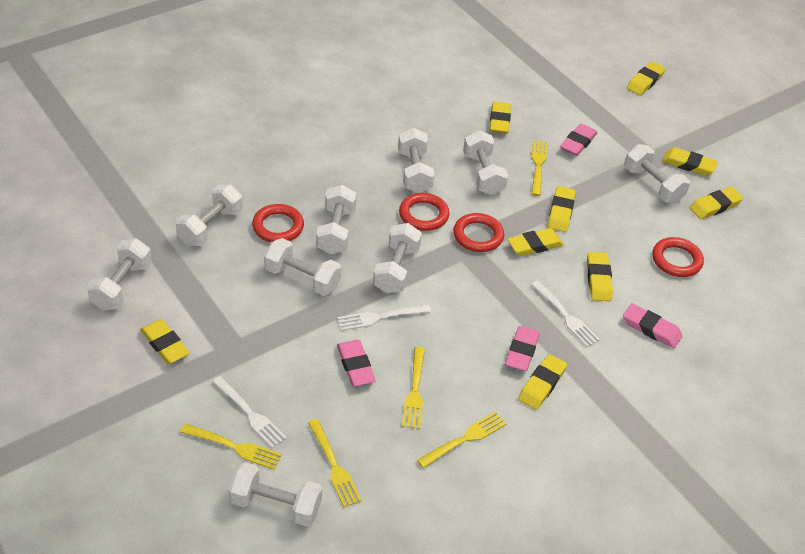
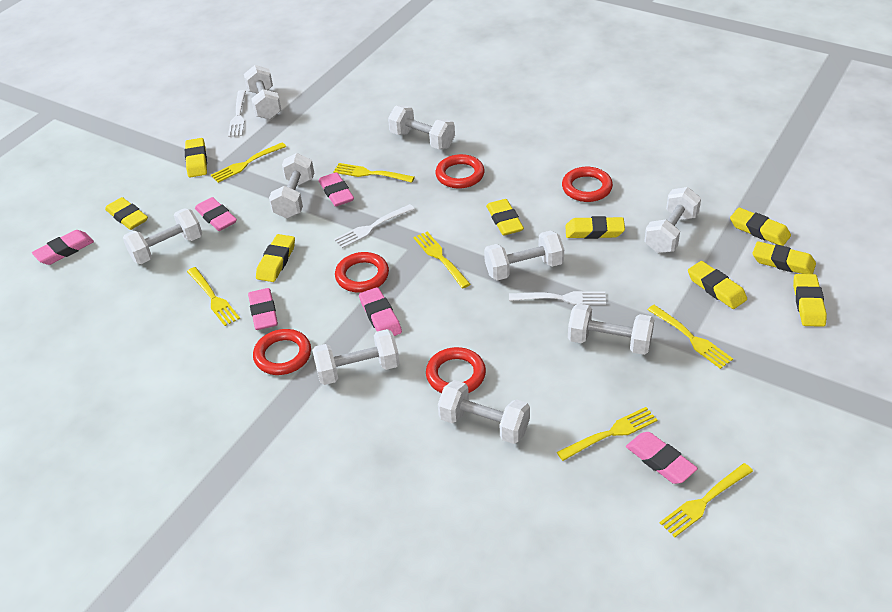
pink eraser: [337,340,376,386] [505,326,540,371] [560,124,597,156] [623,303,682,348] = 4 -> [32,230,94,265] [195,197,237,231] [248,288,278,330] [319,172,354,207] [359,287,402,336] [626,432,698,484] = 6
red ring: [252,204,304,242] [399,193,449,231] [453,213,504,252] [652,237,704,277] = 4 -> [253,329,311,375] [335,252,389,293] [426,347,486,393] [436,154,485,189] [562,167,613,202] = 5
yellow fork: [180,423,282,470] [308,419,362,508] [402,347,425,429] [417,412,506,468] [532,140,547,196] = 5 -> [187,267,240,326] [211,143,286,183] [333,163,415,183] [413,232,470,288] [557,407,657,461] [648,305,733,369] [660,463,753,537] = 7

